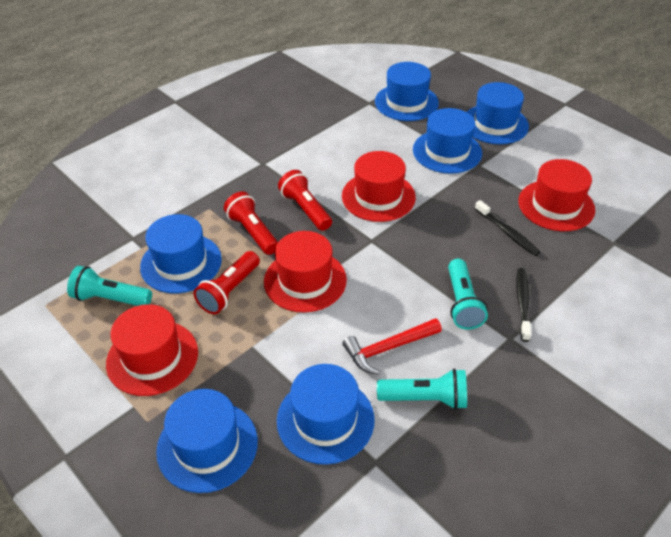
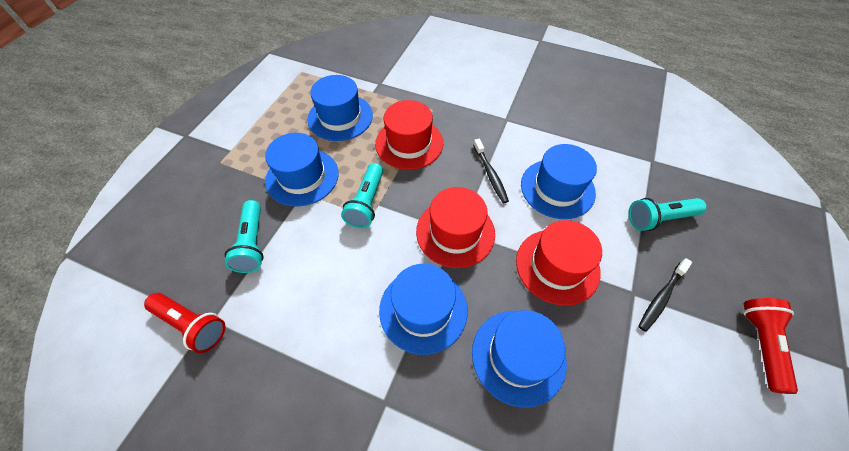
blue hat: [140,214,222,293] [156,389,258,493] [277,364,375,465] [375,62,439,121] [413,108,482,174] [467,82,529,144] = 6 -> [265,133,339,207] [307,75,373,141] [379,264,468,355] [472,310,567,408] [521,144,597,219] = 5
red flashlight: [194,251,260,314] [224,191,278,255] [278,170,332,231] = 3 -> [144,293,225,353] [743,298,798,394] = 2
red hammer: [342,318,442,375] = 1 -> none = 0
red hat: [106,304,198,396] [264,231,347,313] [342,151,416,222] [518,159,595,231] = 4 -> [375,100,443,170] [416,187,495,268] [516,220,602,306] = 3

